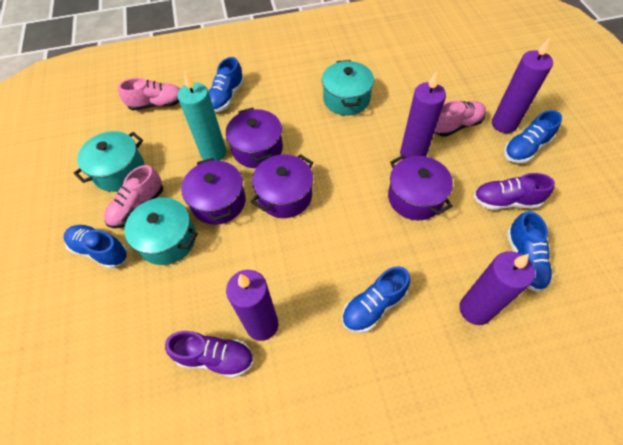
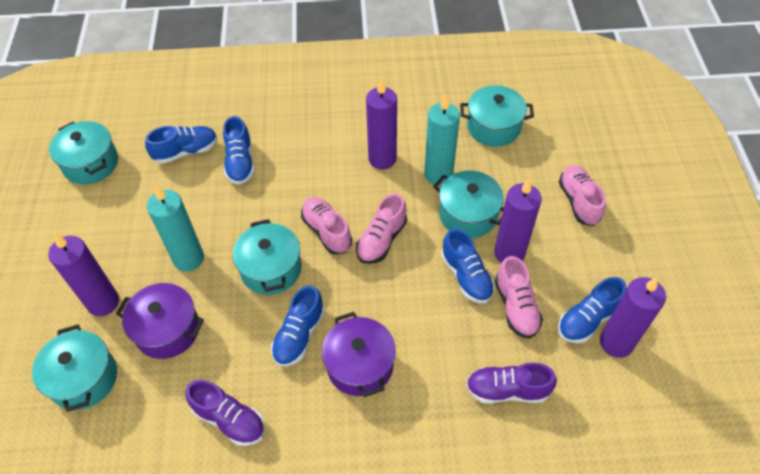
pink shoe: [104,165,163,228] [118,78,180,110] [434,101,486,137] = 3 -> [301,197,352,254] [356,193,407,264] [495,256,543,338] [559,165,606,226] = 4
purple pot: [181,158,246,225] [226,108,283,168] [251,154,313,218] [388,155,453,220] = 4 -> [116,283,204,359] [322,312,396,397] = 2
turquoise candle: [178,72,226,161] = 1 -> [147,186,204,271] [424,95,460,185] = 2
turquoise pot: [73,131,145,192] [121,197,198,265] [322,60,374,115] = 3 -> [32,324,117,412] [49,121,118,184] [233,219,302,295] [433,171,504,238] [460,85,534,147] = 5

